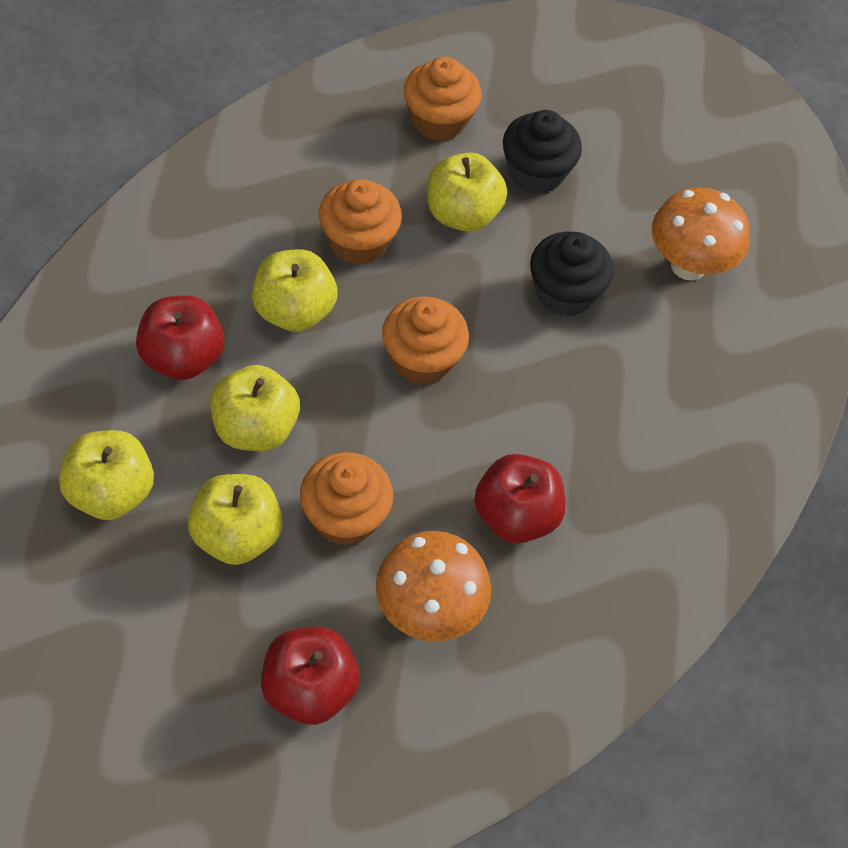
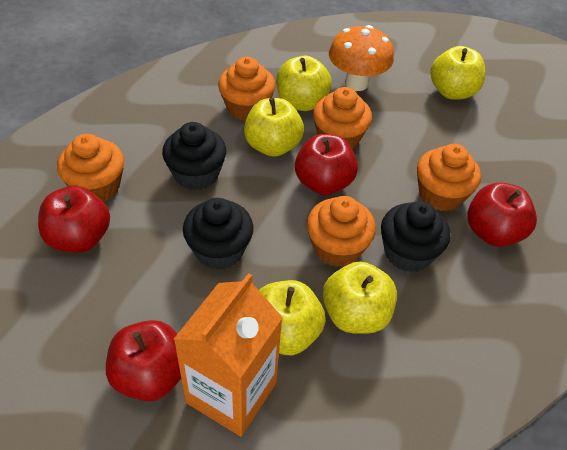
black cupcake: [503,110,582,194] [530,232,613,317] = 2 -> [162,122,226,190] [183,198,253,270] [381,201,450,272] = 3
orange carton: none = 0 -> [174,273,283,437] = 1
orange cupcake: [300,452,393,546] [319,179,402,265] [382,296,469,385] [404,57,482,141] = 4 -> [57,134,124,202] [218,57,276,121] [307,196,376,267] [313,87,372,150] [417,144,481,212] = 5
orange mushroom: [376,531,491,642] [652,187,750,281] = 2 -> [329,25,394,91] = 1
red apple: [136,295,225,380] [261,627,360,725] [474,454,565,543] = 3 -> [38,186,110,253] [106,320,181,401] [295,134,358,195] [467,182,537,247] = 4

